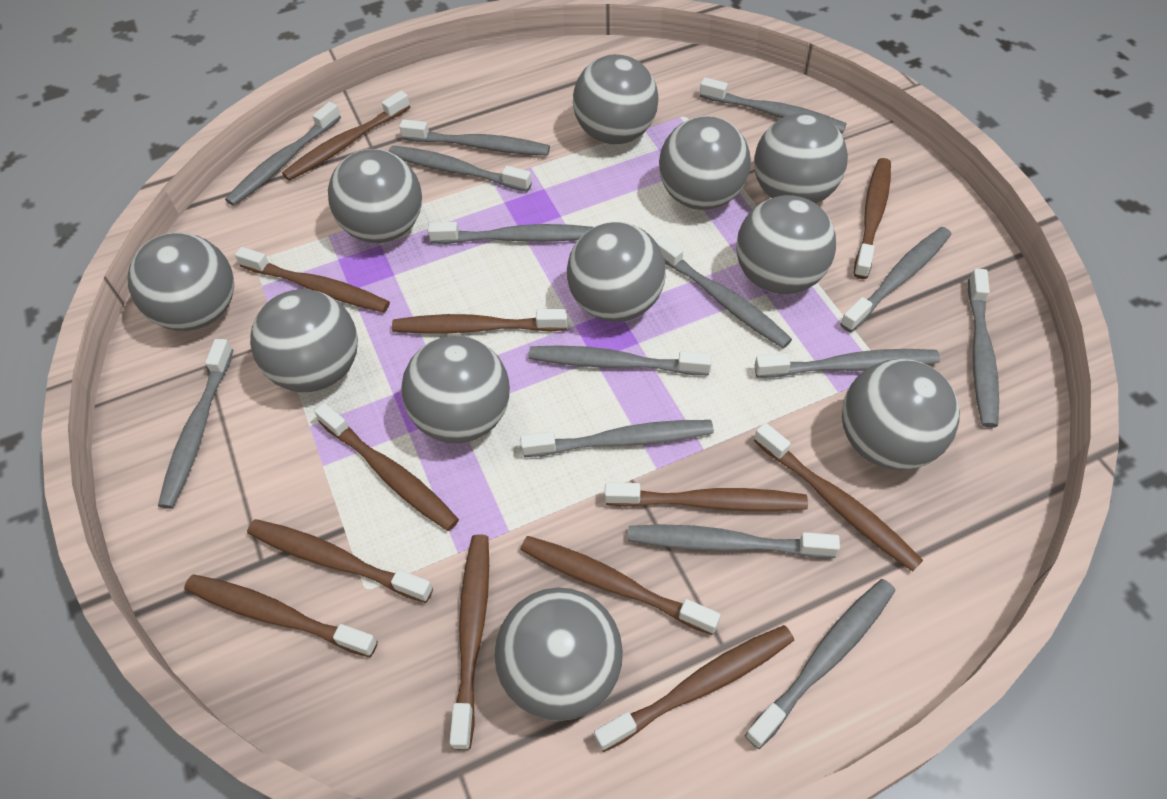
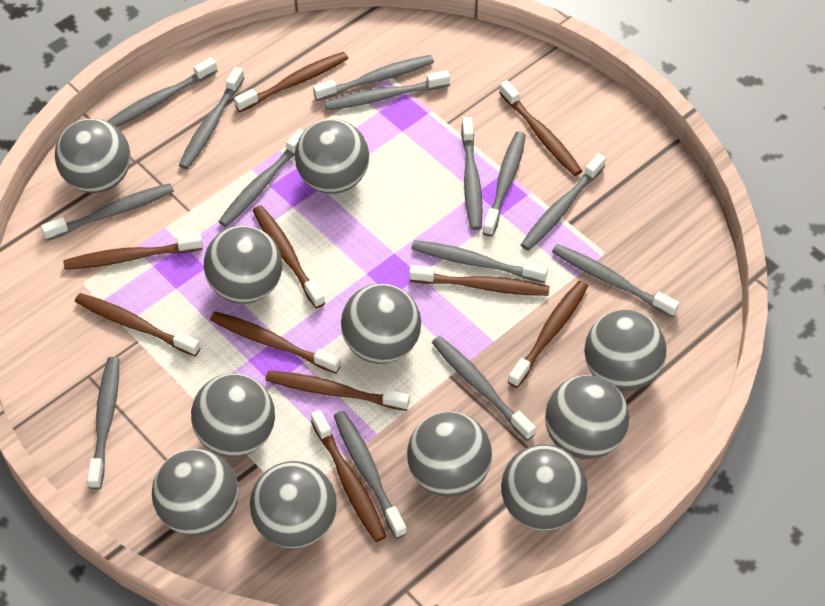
brown toothbrush: [184,574,378,658] [235,247,390,312] [247,519,433,603] [282,90,410,181] [314,403,459,531] [392,309,568,333] [449,535,489,750] [521,536,720,635] [594,625,794,752] [605,482,808,511] [754,423,923,571] [854,158,891,279] = 12 -> [63,233,203,270] [75,293,201,356] [210,311,341,374] [234,52,348,112] [253,205,325,308] [265,371,410,411] [311,410,386,542] [409,265,550,296] [499,80,582,176] [508,280,588,388] = 10

